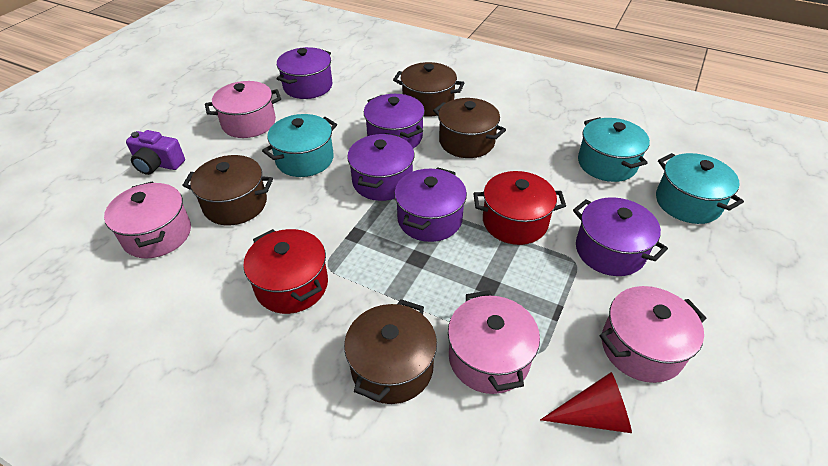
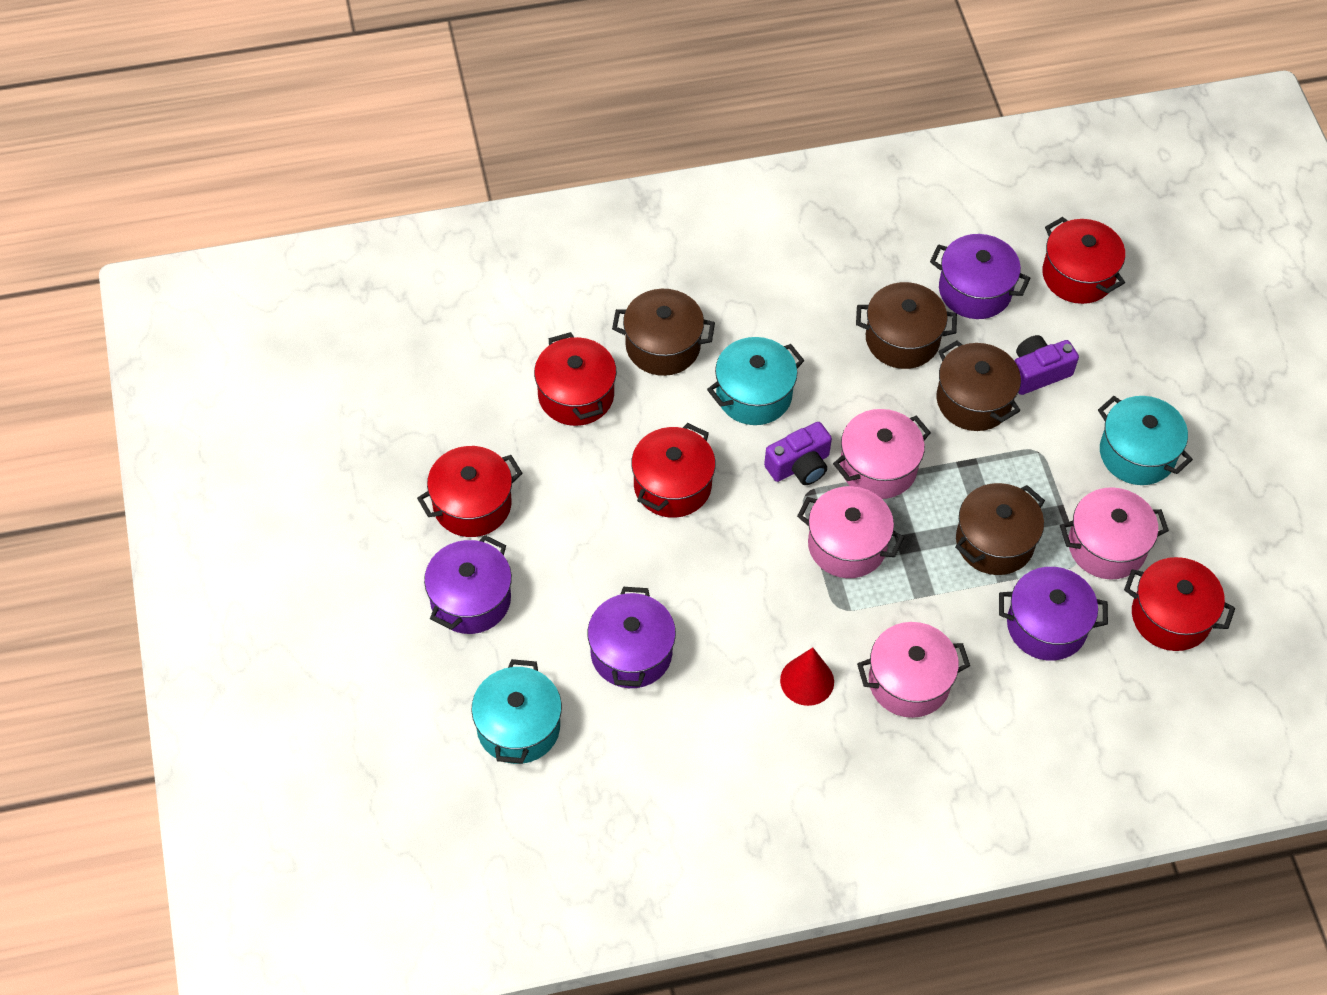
purple camera: [126,130,185,175] = 1 -> [764,422,832,485] [1014,335,1079,395] = 2
purple pot: [277,47,332,99] [347,133,414,201] [364,94,425,149] [394,167,467,242] [573,197,668,276] = 5 -> [424,535,512,634] [588,587,676,688] [930,234,1031,319] [999,567,1108,661] = 4
red pot: [243,229,328,314] [473,171,566,245] = 2 -> [417,446,523,537] [534,332,616,426] [631,423,716,518] [1042,217,1125,304] [1124,557,1235,651] = 5

